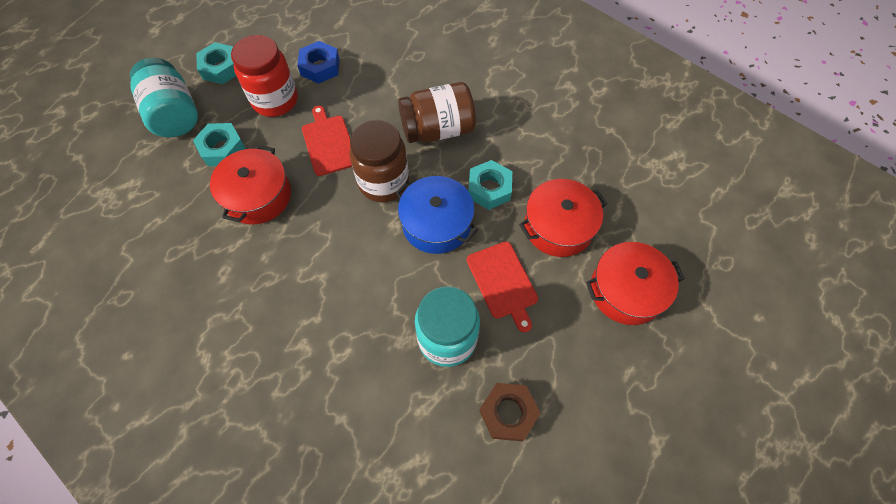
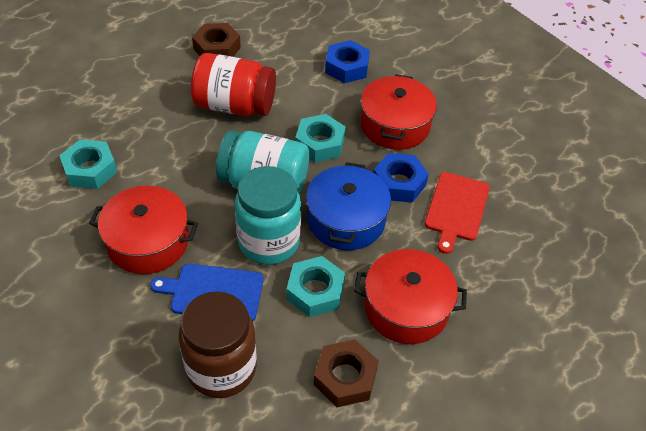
blue cutting board: none = 0 -> [150,264,263,321] = 1
blue nut: [297,41,340,84] = 1 -> [325,40,370,83] [373,153,429,202] = 2
brown jar: [350,120,409,202] [398,82,476,143] = 2 -> [179,291,257,398] = 1
brown nut: [479,383,541,441] = 1 -> [192,23,241,57] [314,339,379,407] = 2
red cutting board: [302,106,352,176] [467,241,538,332] = 2 -> [425,172,490,254] = 1

